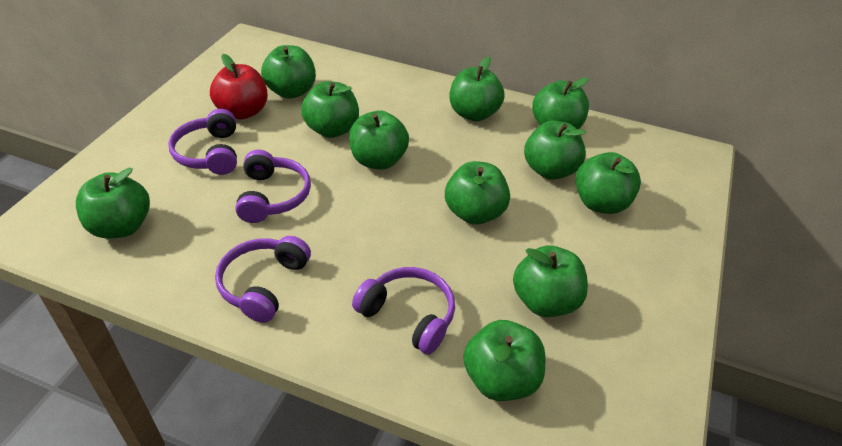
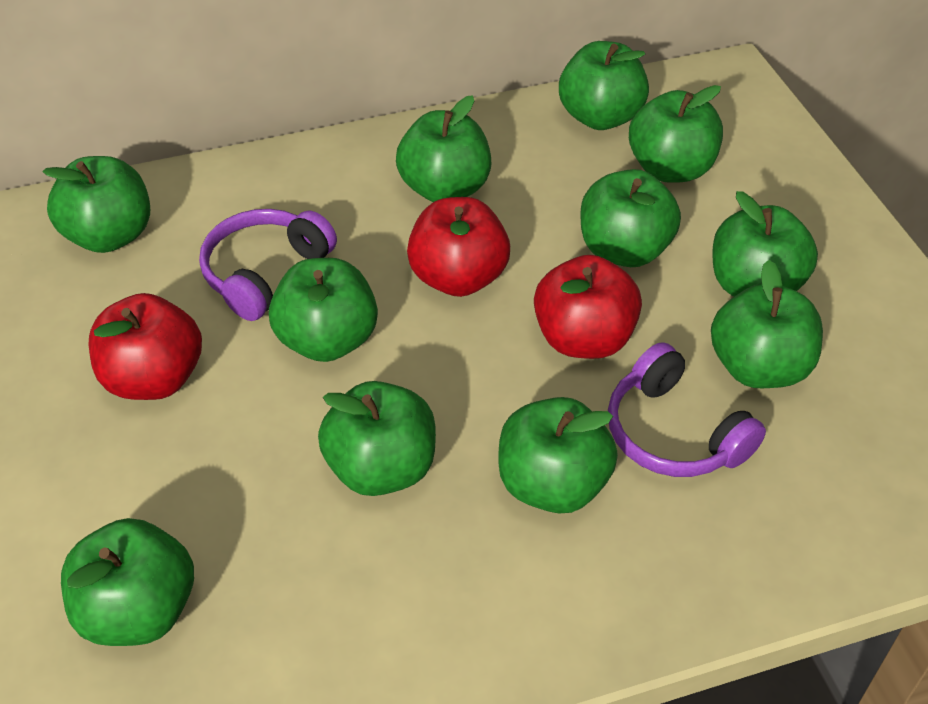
purple headphones: [168,109,237,175] [215,236,311,323] [235,150,311,223] [352,267,455,355] = 4 -> [199,209,337,321] [608,342,766,477] = 2
red apple: [210,54,268,120] = 1 -> [88,293,202,400] [407,197,510,297] [534,255,642,359] = 3

